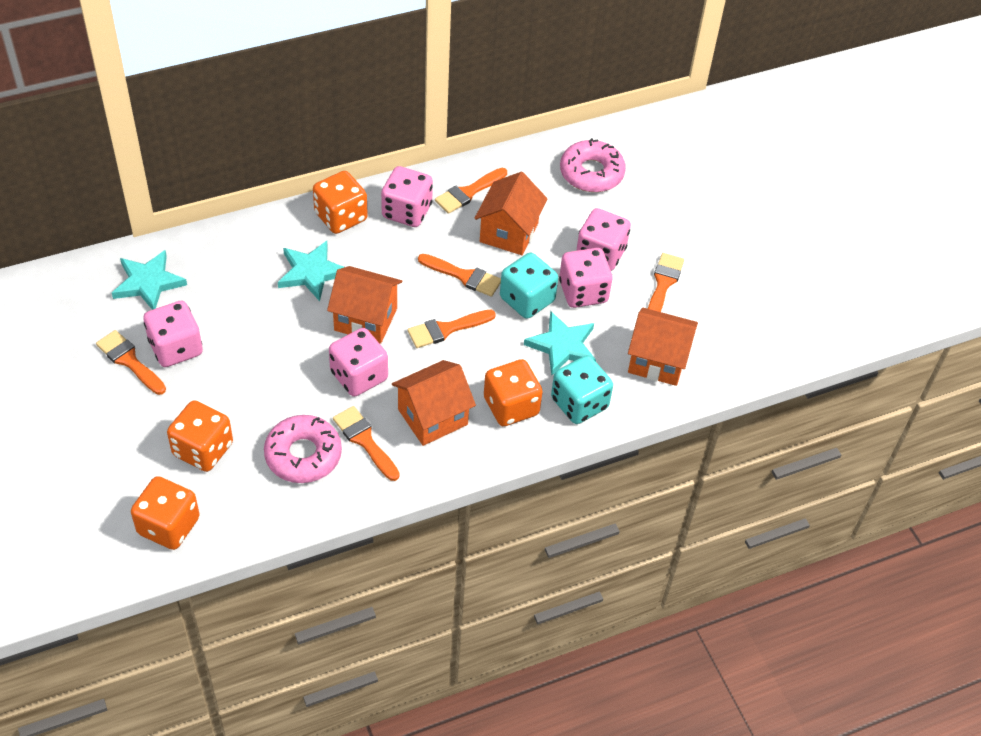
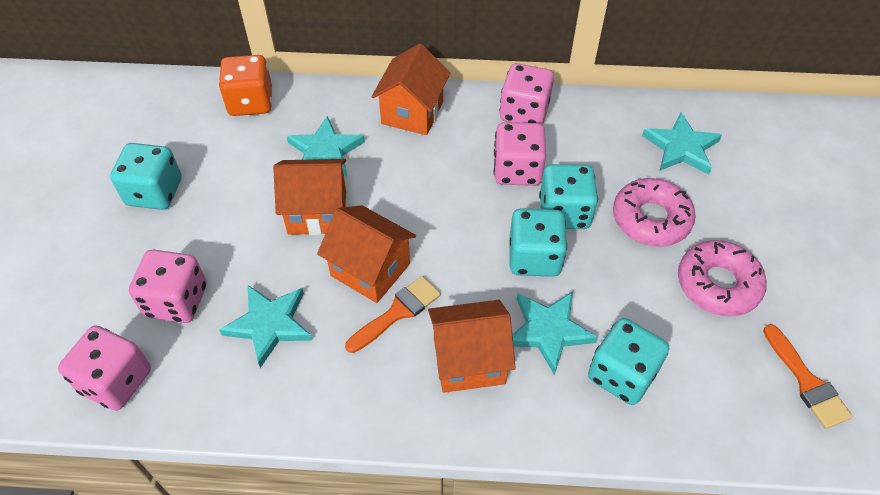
orange brush: [96,330,166,395] [333,406,400,481] [407,310,496,348] [418,254,501,297] [435,168,507,214] [648,253,684,312] = 6 -> [345,276,441,353] [763,324,853,429] = 2
orange dice: [131,476,200,550] [167,400,233,472] [313,171,368,234] [484,359,543,426] = 4 -> [219,55,272,116] = 1
pink dice: [143,300,203,367] [329,328,388,397] [381,166,433,227] [559,248,612,308] [576,208,631,271] = 5 -> [58,325,151,411] [129,250,207,323] [494,122,546,186] [500,63,554,125] = 4
turquoise dice: [500,253,558,319] [551,355,613,424] = 2 -> [110,143,182,210] [509,208,567,277] [539,164,598,229] [588,318,669,405] = 4
turquoise star: [112,250,187,310] [278,241,344,301] [524,311,596,376] = 3 -> [219,285,312,368] [287,116,365,176] [512,292,598,375] [642,113,722,174] = 4

